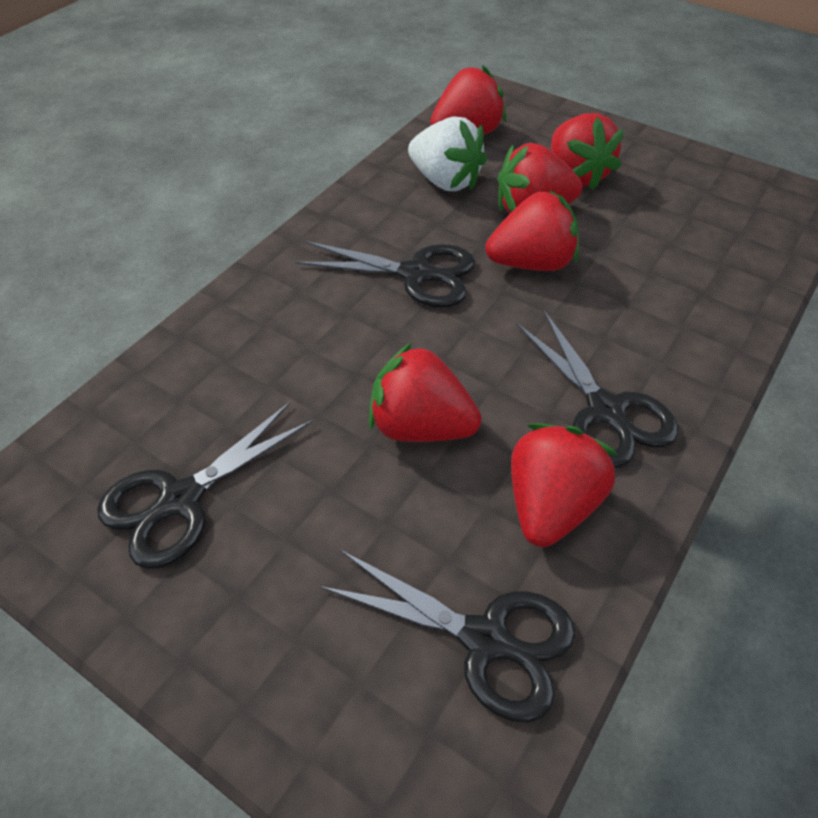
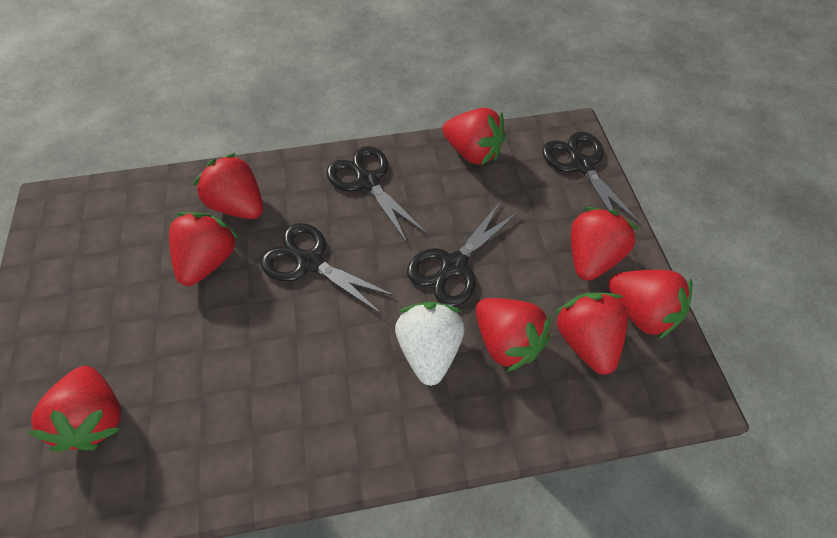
red strawberry: [369,343,482,442] [430,65,506,135] [485,190,579,271] [498,143,583,214] [511,423,618,547] [551,113,624,190] = 6 -> [28,366,121,452] [169,212,239,286] [193,153,263,219] [443,108,506,166] [476,298,551,372] [555,293,628,375] [571,207,639,281] [608,270,693,340] = 8

